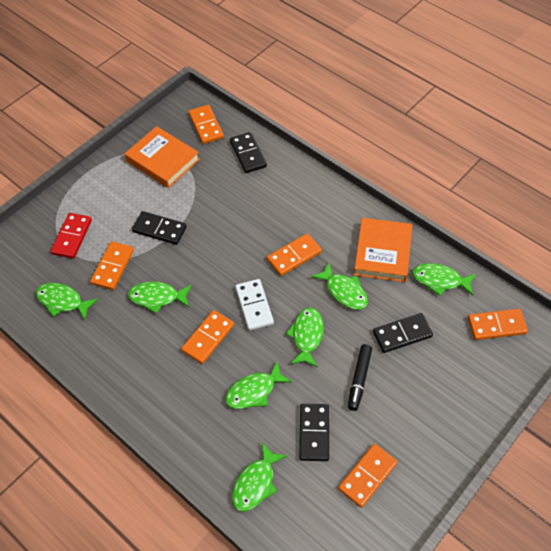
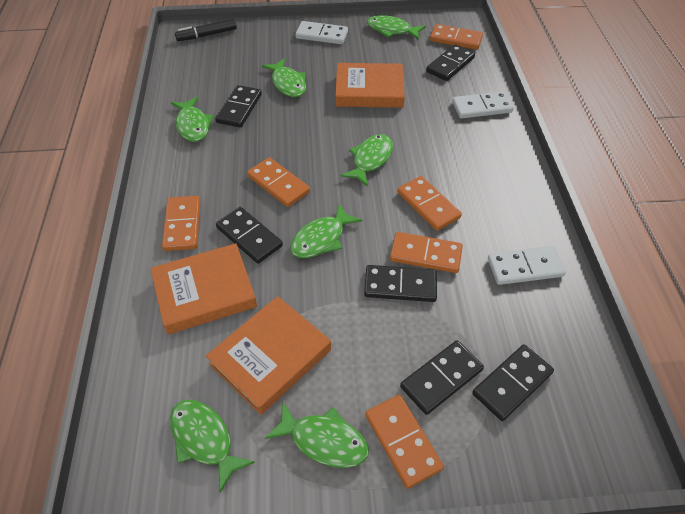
black domino: [132,211,187,245] [230,132,267,173] [299,404,329,461] [373,313,433,353] = 4 -> [215,85,262,128] [216,207,283,264] [364,265,437,302] [400,340,484,415] [426,44,475,81] [472,344,554,421] = 6
orange book: [125,126,200,188] [354,218,412,282] = 2 -> [150,243,257,334] [206,296,331,415] [335,63,405,108] = 3
red domino: [51,213,92,259] = 1 -> none = 0
white domino: [235,279,274,331] = 1 -> [296,21,348,44] [452,91,514,119] [488,246,566,285] = 3

